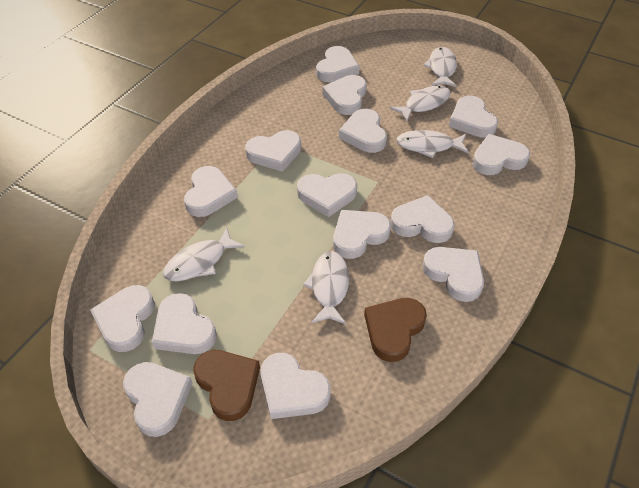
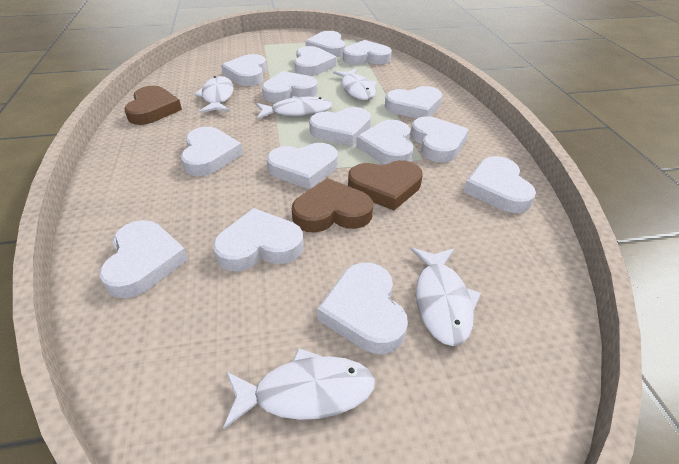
brown heart: [193,350,260,421] [364,298,427,362] = 2 -> [124,86,182,125] [292,178,373,233] [348,160,423,211] = 3

